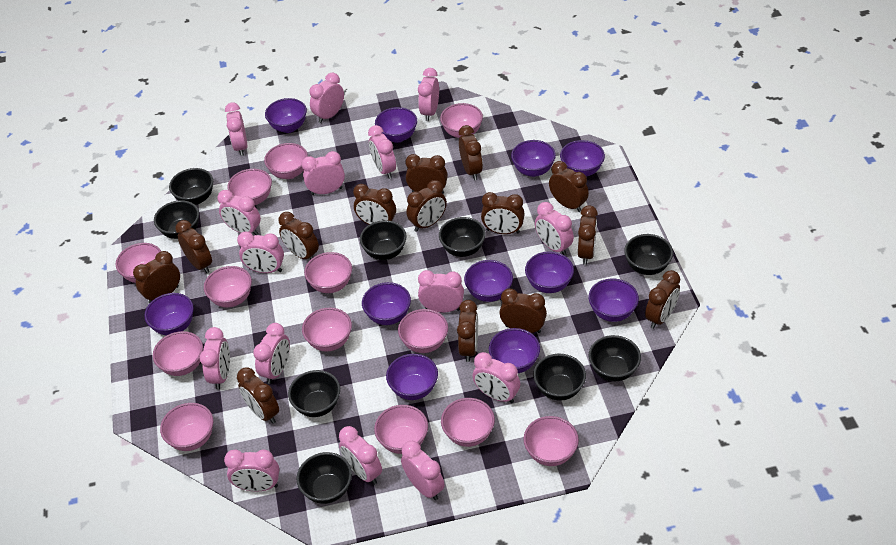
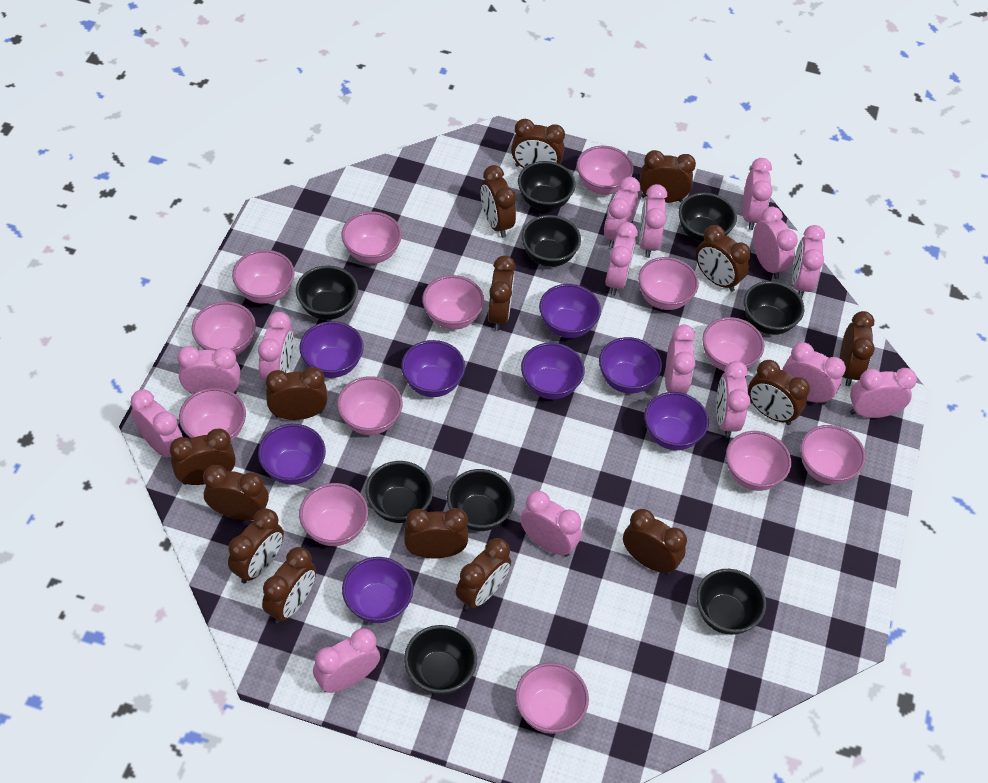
brown clock: [133,251,180,304] [175,220,212,273] [237,367,279,424] [279,212,319,260] [353,184,396,225] [405,154,448,194] [406,180,447,232] [457,300,478,362] [459,125,483,180] [481,192,525,234] [500,289,547,333] [549,161,589,212] [578,205,598,265] [645,270,680,329] = 14 -> [170,428,236,485] [203,465,269,520] [228,509,284,584] [262,547,316,623] [266,367,327,420] [404,508,468,558] [456,538,511,610] [481,165,516,238] [488,255,516,331] [511,119,565,168] [623,509,687,574] [640,150,696,203] [696,225,751,292] [748,360,810,425] [840,311,875,386] = 15
purple bowl: [144,293,194,335] [265,98,307,133] [362,282,411,325] [375,107,417,143] [386,354,438,400] [464,260,513,302] [489,328,540,373] [511,140,556,177] [525,251,574,293] [560,140,605,177] [588,279,639,322] = 11 -> [258,424,326,485] [299,321,364,378] [342,557,413,623] [401,340,465,397] [521,342,585,399] [539,284,601,338] [599,337,662,394] [644,392,709,450] = 8

